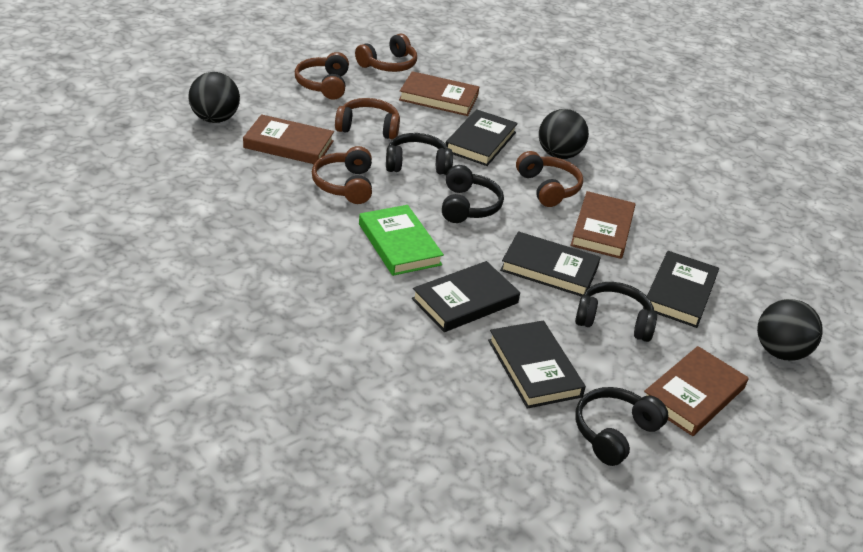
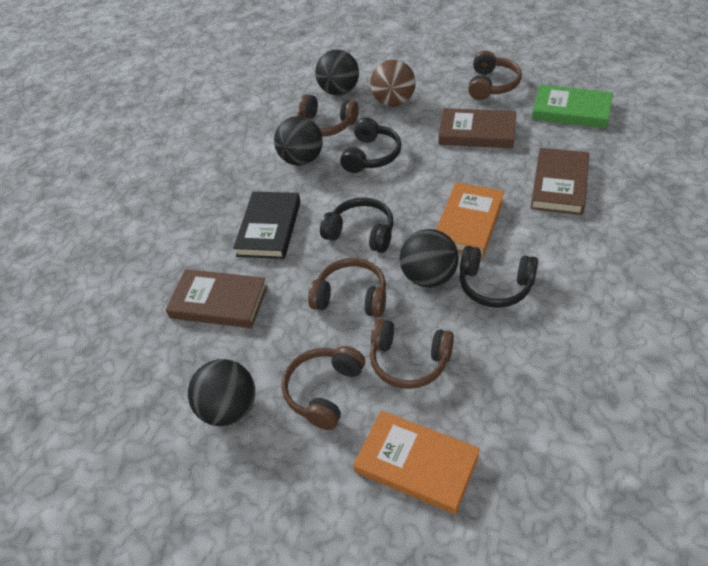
black ball: [189,72,240,123] [539,109,589,159] [757,299,823,361] = 3 -> [188,359,255,426] [274,116,323,166] [315,50,359,95] [400,229,459,288] = 4
black book: [412,261,520,332] [445,109,518,166] [488,321,586,409] [500,231,601,297] [643,251,719,328] = 5 -> [233,192,301,259] = 1
black headphones: [386,133,453,175] [442,165,504,223] [575,282,657,342] [575,387,669,466] = 4 -> [320,197,394,253] [340,117,402,173] [460,246,538,308] = 3
brown ball: none = 0 -> [370,60,416,107] = 1
brown book: [243,114,334,164] [399,71,479,116] [570,191,636,259] [644,346,749,436] = 4 -> [166,269,268,328] [438,108,516,148] [530,148,589,215] = 3
orange book: none = 0 -> [353,410,480,515] [436,182,504,257] = 2

